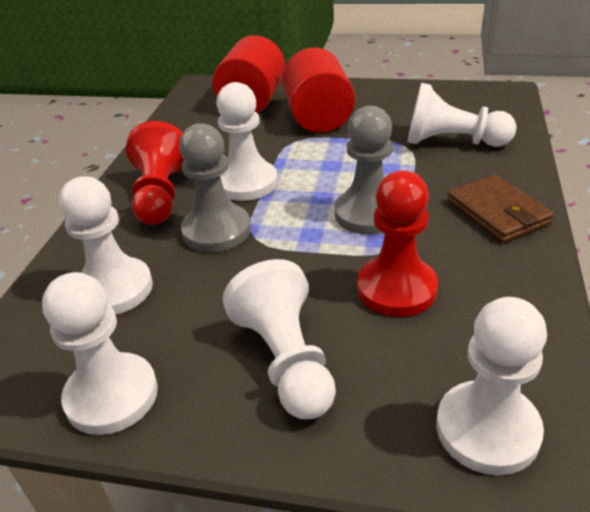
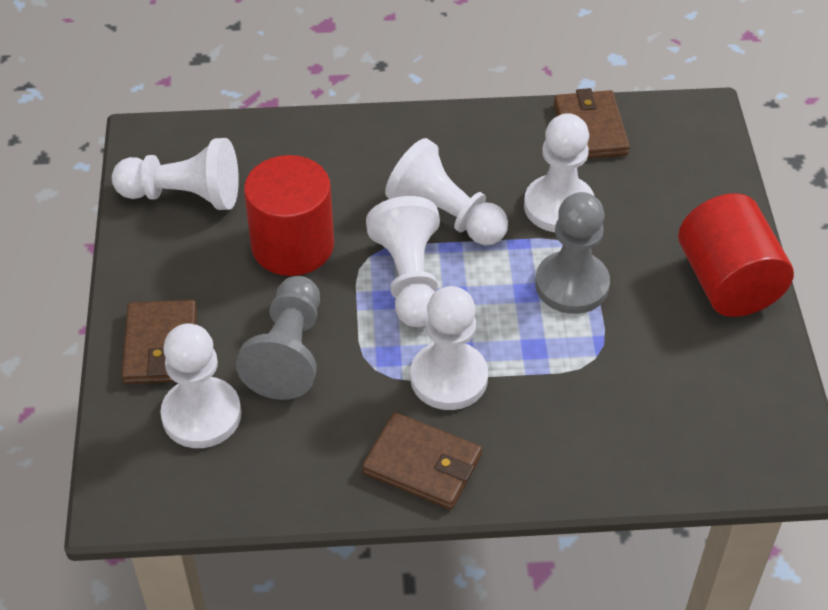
brown wallet: [447,174,554,243] = 1 -> [122,300,197,384] [362,412,482,509] [554,88,630,159] = 3
red pawn: [126,121,184,225] [357,171,438,317] = 2 -> none = 0

